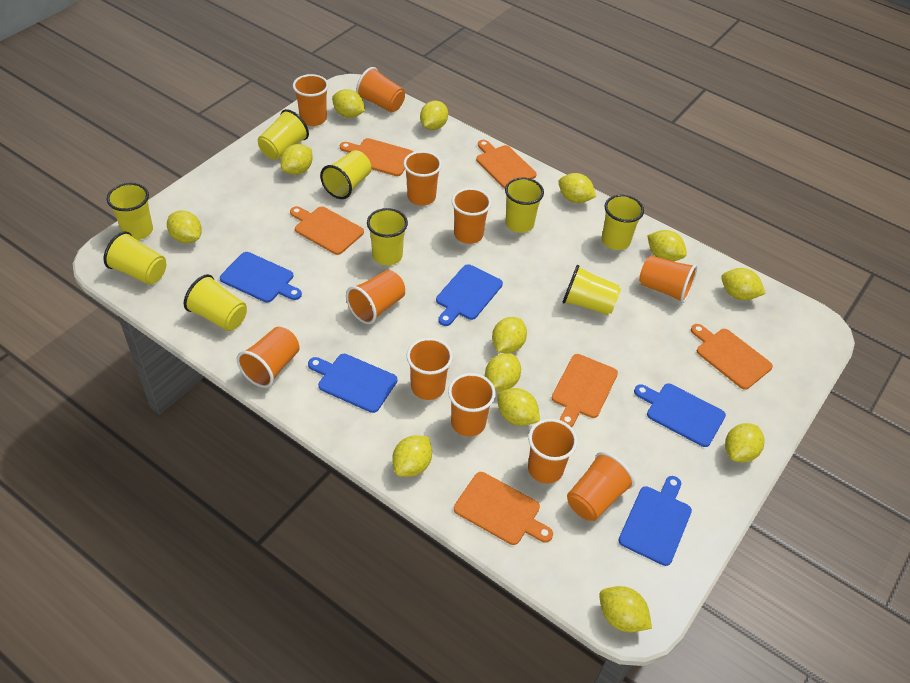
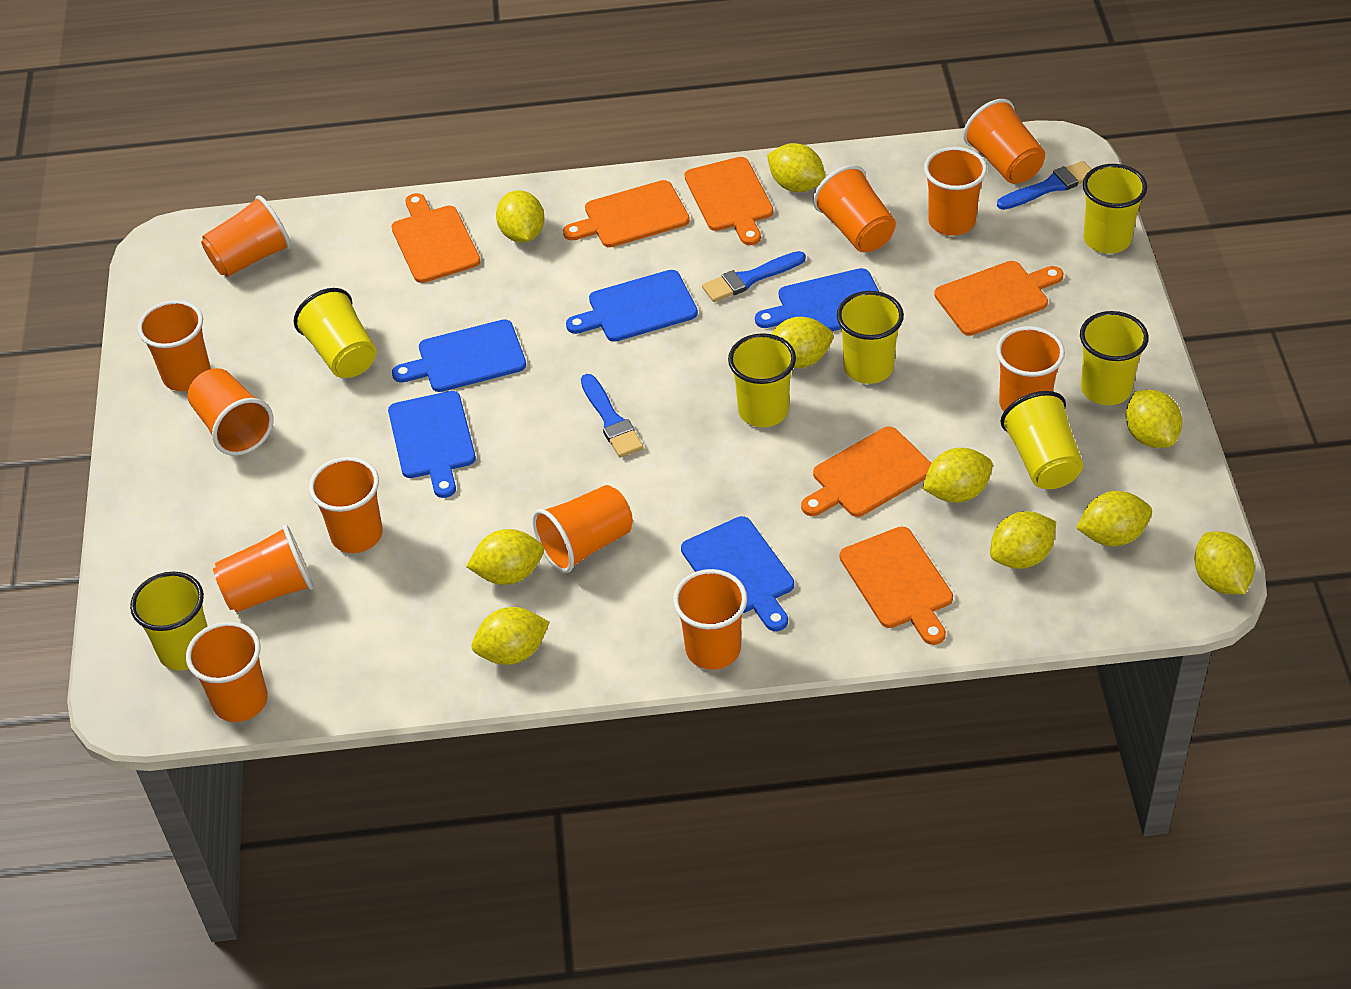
blue brush: none = 0 -> [581,374,644,458] [702,251,806,302] [997,161,1092,210] = 3
orange cup: [237,327,300,388] [293,74,329,126] [346,270,405,324] [356,67,405,113] [403,151,442,205] [407,338,453,400] [448,373,496,437] [452,188,491,244] [528,419,577,484] [567,452,635,521] [639,255,697,303] = 11 -> [137,300,211,391] [186,622,268,722] [188,368,274,456] [201,195,291,277] [213,525,314,613] [309,457,383,553] [533,485,633,573] [673,569,747,670] [813,165,896,252] [924,147,987,236] [963,99,1045,184] [996,326,1065,411] = 12
yellow cup: [104,231,166,285] [107,183,153,240] [184,274,247,331] [258,109,309,160] [320,150,372,199] [367,208,408,265] [505,178,544,233] [563,265,621,315] [602,195,644,250] = 9 -> [130,571,208,671] [294,288,377,378] [728,333,796,427] [837,291,904,384] [1001,391,1083,489] [1080,311,1149,405] [1083,164,1147,254] = 7
yellow lemon: [167,211,202,243] [280,144,313,175] [332,89,365,118] [392,435,432,477] [420,101,448,130] [485,353,521,391] [492,317,527,353] [497,388,540,426] [558,173,596,203] [599,586,652,632] [647,230,687,261] [721,268,766,300] [725,423,764,463] = 13 -> [466,529,544,585] [472,607,550,665] [496,190,544,243] [767,143,825,192] [772,317,833,368] [922,448,993,503] [990,511,1056,569] [1076,491,1152,546] [1126,390,1182,448] [1194,532,1255,595] = 10

